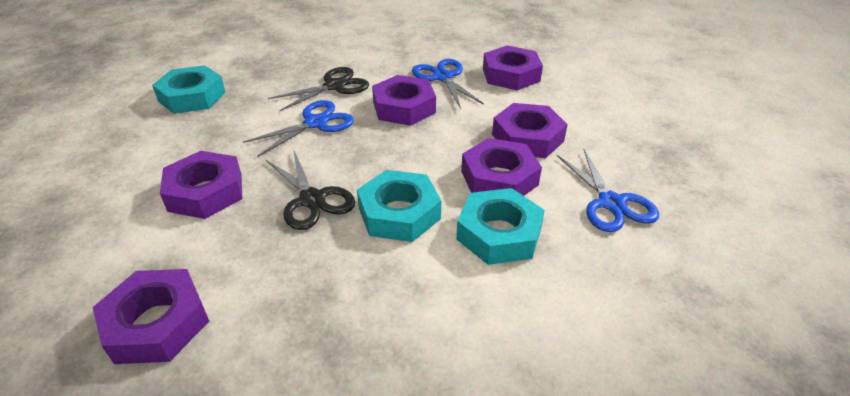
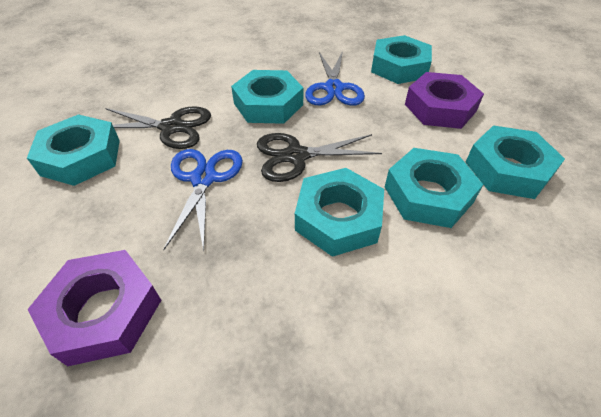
blue scissors: [243,100,354,157] [412,59,484,109] [557,149,659,232] = 3 -> [163,149,243,252] [305,51,365,106] = 2
purple nut: [92,269,209,364] [160,151,242,219] [372,75,436,126] [461,138,542,196] [483,45,543,90] [492,103,568,158] = 6 -> [27,250,161,366] [405,72,484,129] = 2
turquoise nut: [152,65,226,114] [357,170,441,242] [456,188,545,265] = 3 -> [27,114,120,186] [231,70,303,124] [295,168,384,257] [371,35,432,84] [385,148,483,228] [465,125,565,199] = 6

